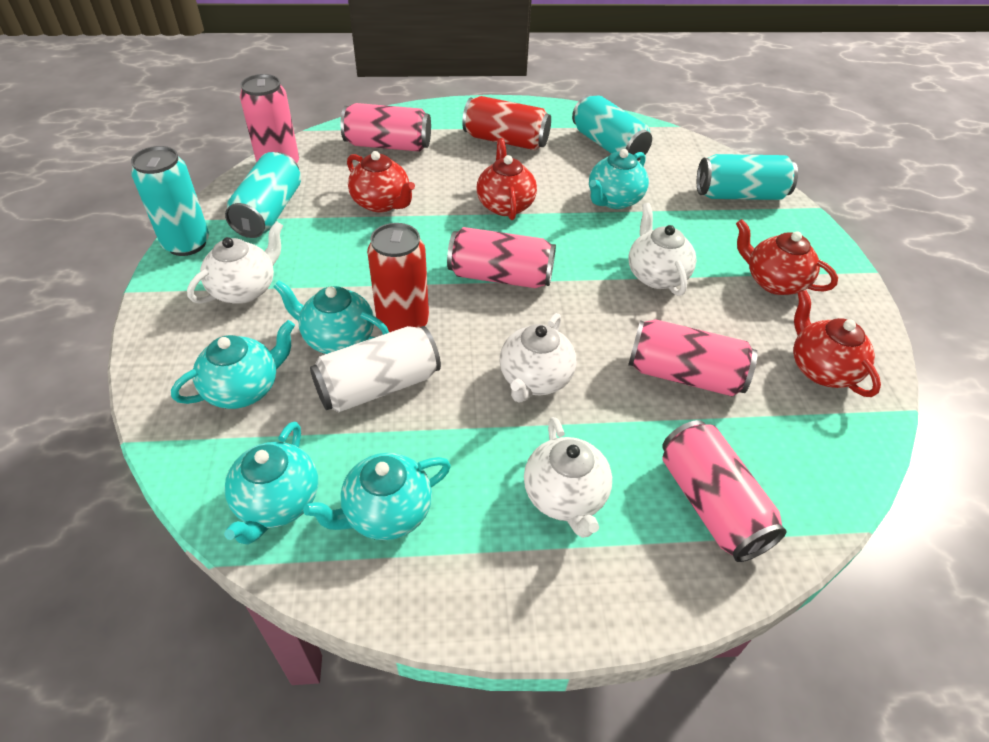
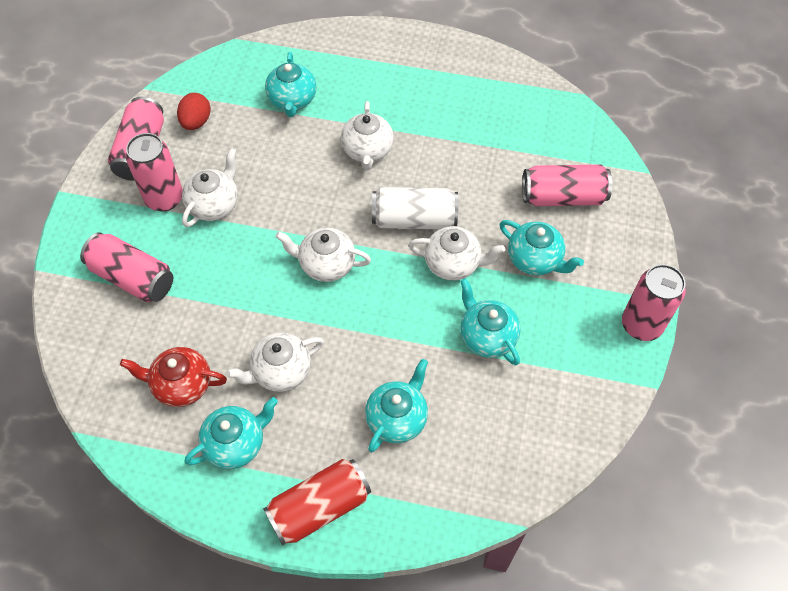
red can: [367,223,429,332] [462,96,551,150] = 2 -> [263,459,371,546] = 1
red egg: none = 0 -> [177,93,211,130] = 1
red teapot: [347,151,415,212] [477,138,537,220] [736,219,838,295] [793,290,881,397] = 4 -> [120,347,227,407] = 1
turquoise can: [131,146,209,256] [225,152,301,238] [572,94,652,161] [697,154,798,200] = 4 -> none = 0
white teapot: [187,221,283,304] [499,313,576,403] [524,417,612,538] [628,203,697,296] = 4 -> [182,148,238,227] [226,332,324,392] [275,228,371,282] [341,101,394,170] [408,226,505,280] = 5

